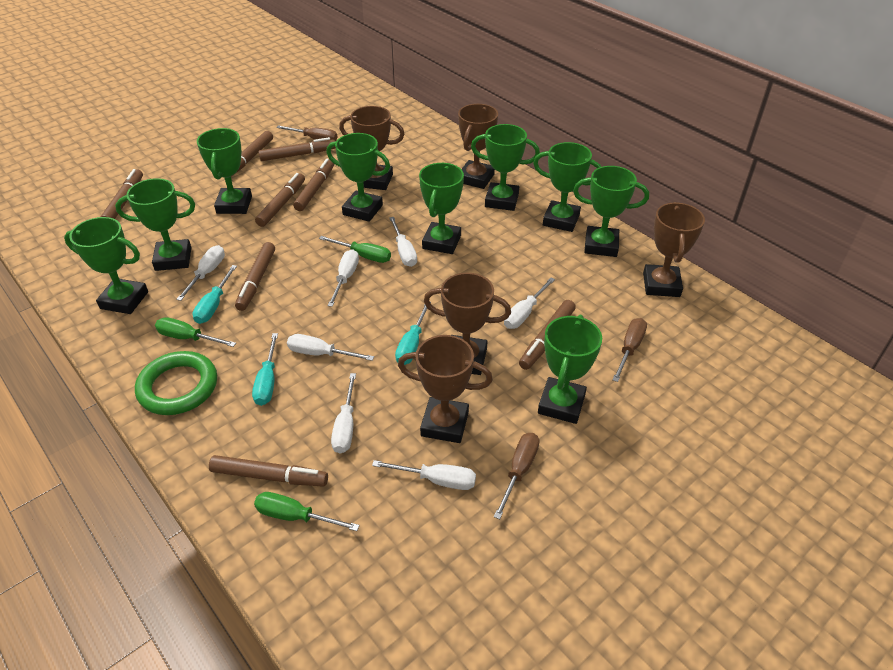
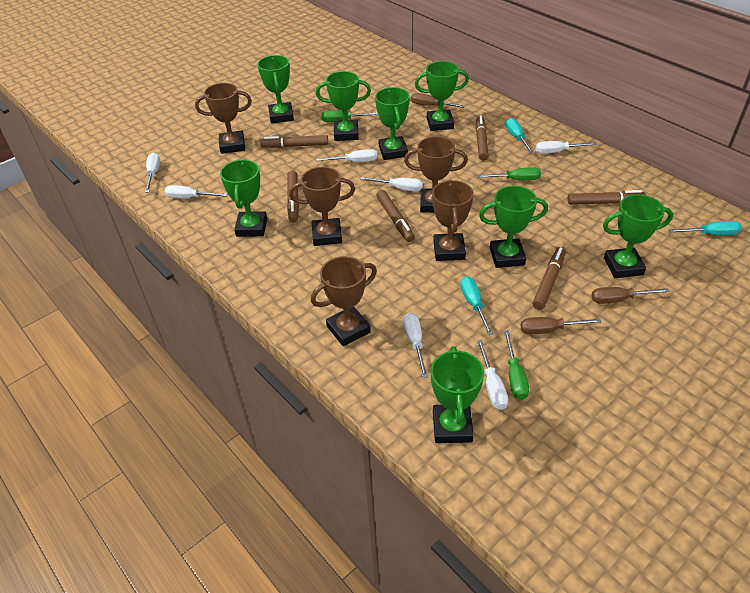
brown marker: [101,169,143,219] [209,455,328,487] [231,131,273,177] [235,242,275,311] [255,173,305,227] [259,137,336,161] [293,158,334,211] [519,300,576,370] = 8 -> [260,135,328,148] [287,170,299,223] [376,190,415,242] [476,115,489,161] [533,247,566,310] [567,190,646,205] = 6
green ring: [135,351,217,415] = 1 -> none = 0
green trophy: [64,217,148,314] [115,178,195,271] [197,128,252,214] [326,133,390,222] [419,163,464,254] [471,124,540,211] [533,142,601,232] [538,315,602,424] [573,166,649,257] = 9 -> [220,159,267,237] [257,55,294,124] [316,71,371,141] [375,87,410,160] [415,61,469,131] [431,346,484,443] [479,186,548,268] [603,194,673,278] = 8

